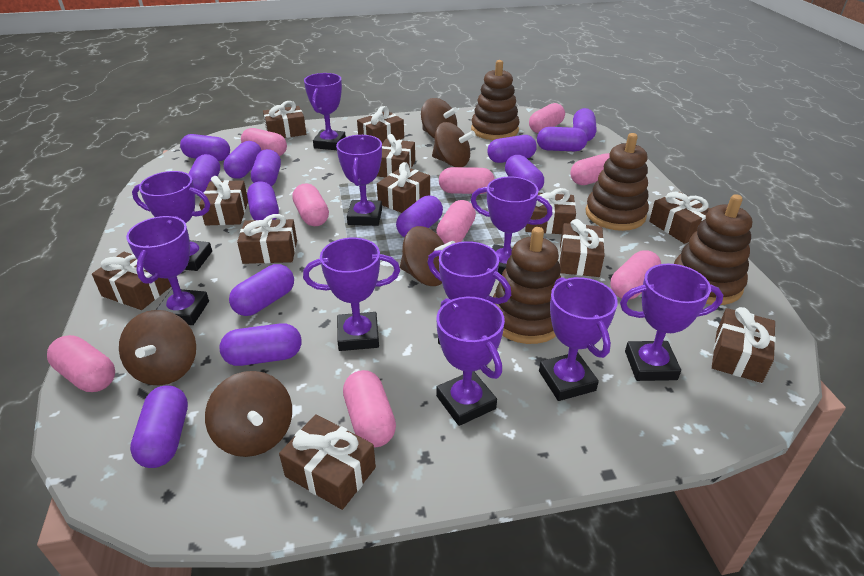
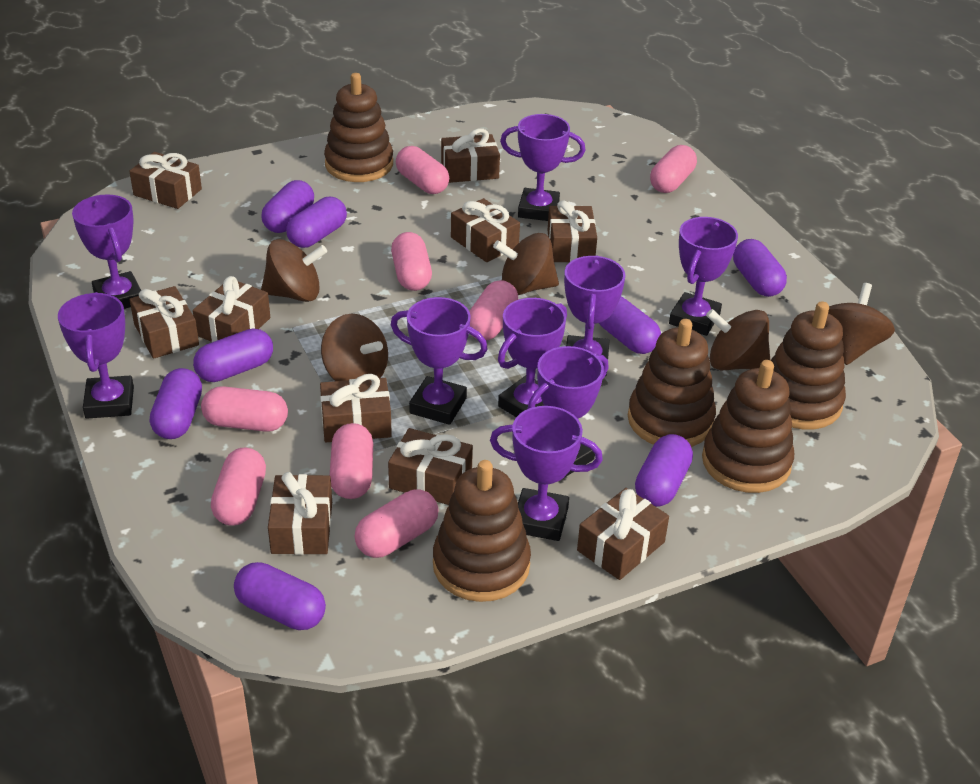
brown gift: [92,252,171,310] [199,176,248,226] [237,214,297,264] [263,101,306,138] [279,414,376,510] [357,106,404,143] [377,134,415,177] [377,162,430,213] [525,188,576,234] [559,219,605,277] [649,192,710,244] [712,307,776,383] = 12 -> [129,152,202,209] [130,286,199,359] [193,276,270,342] [268,472,332,555] [320,374,392,442] [388,428,473,505] [441,128,500,183] [451,198,520,262] [547,200,597,262] [577,488,669,580] = 10
brown stacking toy: [471,60,520,140] [493,227,561,344] [586,133,649,231] [674,194,752,305] = 4 -> [324,73,393,182] [433,460,531,602] [628,319,716,447] [702,360,794,493] [771,301,846,430] = 5
pink capsule: [47,335,115,392] [241,128,287,156] [292,184,329,226] [343,370,396,447] [436,200,476,244] [439,167,495,194] [529,103,565,133] [570,153,610,185] [610,250,661,299] = 9 -> [201,386,288,432] [211,448,266,526] [330,423,373,499] [355,489,438,558] [391,232,432,291] [396,146,449,194] [469,280,519,340] [650,145,697,193] = 8
purple capsule: [130,385,188,468] [180,134,230,161] [189,154,220,193] [219,323,302,366] [224,141,262,179] [229,264,294,316] [247,181,279,220] [251,149,281,187] [396,196,443,237] [487,135,537,163] [505,155,544,191] [537,127,588,151] [573,108,597,141] = 13 -> [150,368,202,439] [193,328,273,382] [234,562,326,630] [261,180,314,233] [286,197,347,248] [599,297,661,354] [635,434,693,507] [733,239,787,297] = 8
purple trophy: [126,216,209,325] [132,171,212,271] [303,238,400,351] [304,73,346,150] [336,135,382,226] [427,241,511,344] [436,297,505,426] [471,177,552,275] [539,277,618,401] [620,264,723,381] = 10 -> [58,292,134,419] [72,194,141,309] [391,297,488,425] [490,406,603,541] [498,298,567,417] [500,114,585,221] [527,346,609,478] [564,255,625,376] [669,217,738,336] = 9

